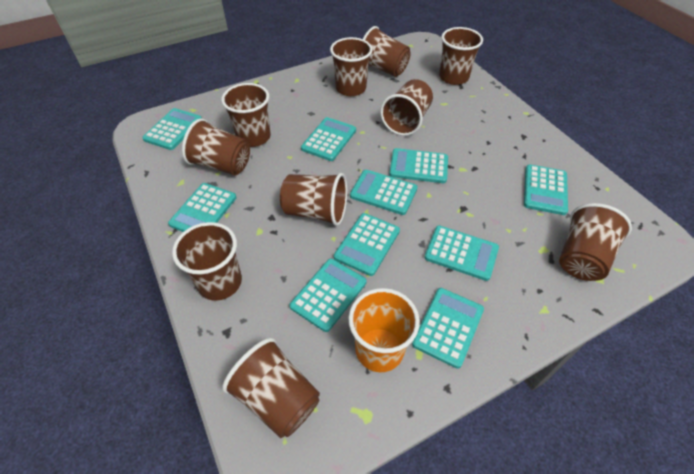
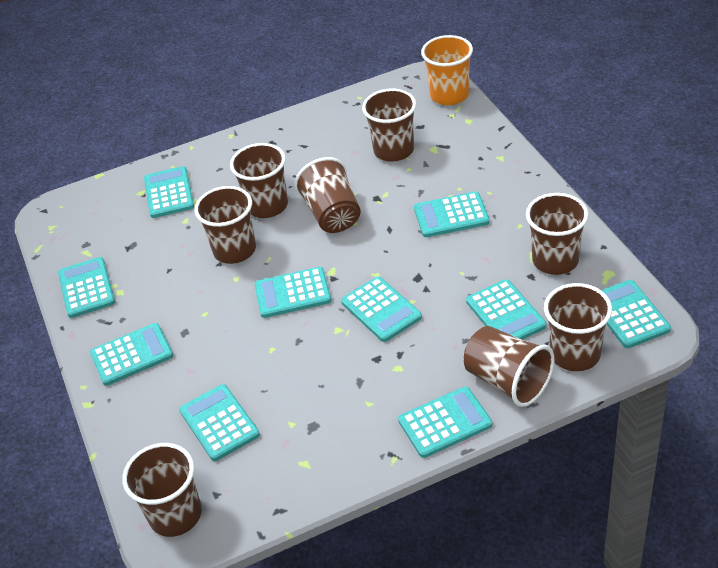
brown cup: [172,222,242,301] [182,119,250,176] [221,83,271,147] [222,338,320,438] [280,173,347,226] [330,37,373,96] [363,26,411,77] [380,79,433,136] [439,27,483,85] [559,203,632,281] = 10 -> [122,443,202,537] [194,186,256,264] [230,143,288,218] [294,157,361,233] [362,88,416,161] [464,326,555,407] [526,193,589,275] [544,283,612,371] = 8

